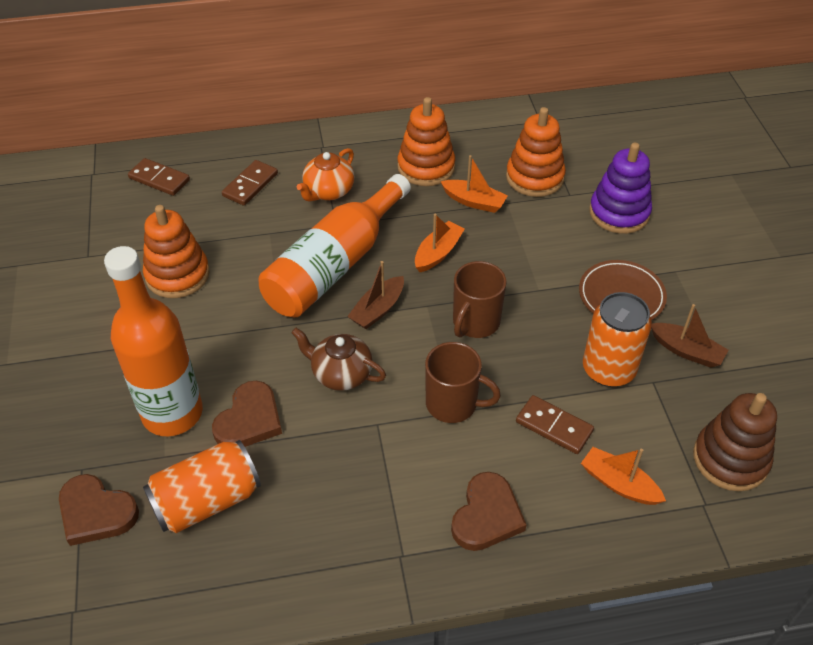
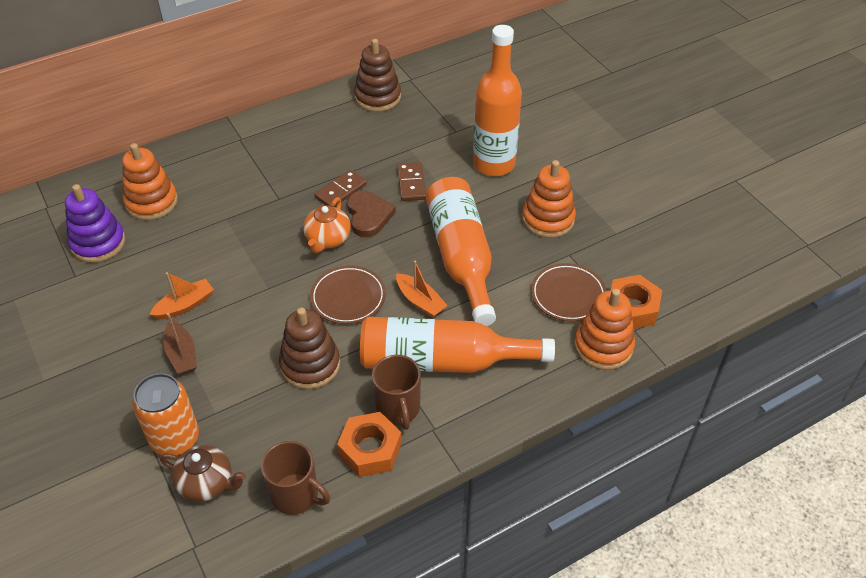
brown boat: [347,261,404,329] [651,304,728,368] = 2 -> [163,313,197,375] = 1
brown domino: [128,158,190,196] [222,160,278,206] [516,395,594,454] = 3 -> [314,169,367,207] [397,162,426,201] = 2
brown heart: [59,474,139,546] [212,381,282,447] [451,472,526,551] = 3 -> [347,191,396,237] = 1
brown plate: [579,260,667,320] = 1 -> [310,265,386,324] [531,263,606,322] = 2
brown stacking toy: [693,393,777,491] = 1 -> [279,308,340,389] [354,39,401,112] = 2
orange boat: [415,214,465,272] [440,155,508,213] [581,447,666,505] = 3 -> [149,272,214,319] [396,261,448,318] = 2
orange bottle: [104,246,203,436] [258,174,411,317] = 2 -> [360,317,555,373] [426,177,496,326] [473,25,522,176] = 3
orange can: [143,440,261,533] [583,292,652,387] = 2 -> [132,373,199,455] = 1
orange nut: none = 0 -> [337,412,402,477] [611,275,662,329] = 2

